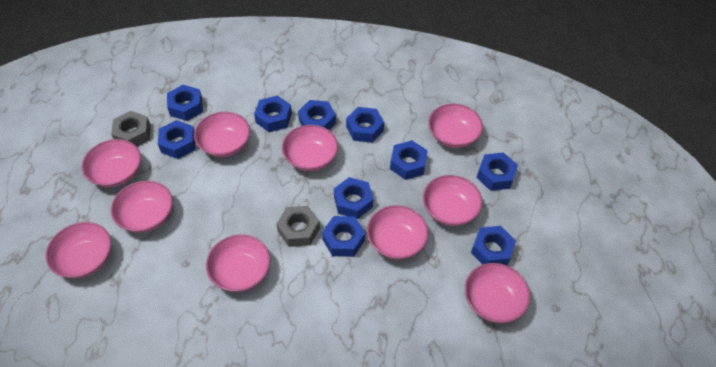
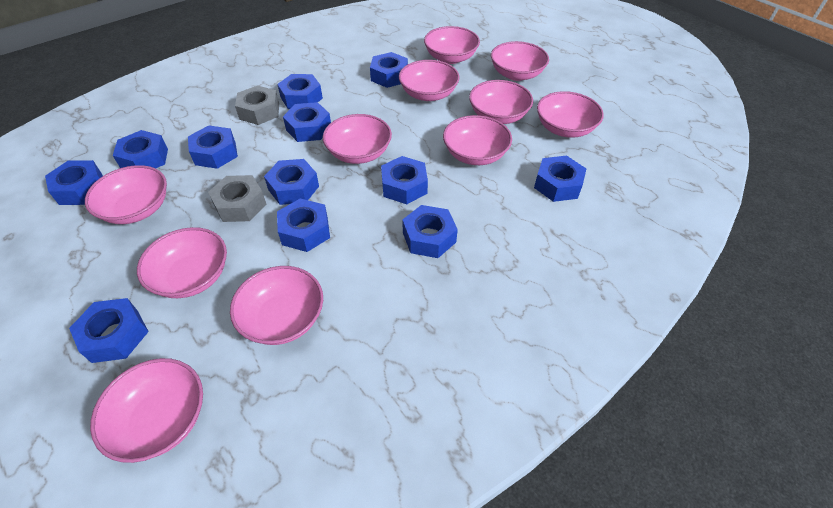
blue nut: [158,120,196,159] [167,85,203,121] [254,95,292,132] [298,100,336,130] [322,216,365,257] [334,177,373,219] [346,107,384,143] [390,140,428,180] [471,226,516,265] [477,152,518,191] = 10 -> [45,160,103,205] [69,298,149,363] [113,130,168,168] [188,125,238,169] [264,159,319,205] [277,74,323,109] [277,198,330,252] [283,102,331,142] [370,52,408,88] [381,156,428,204] [402,205,458,258] [534,156,587,202] = 12
pink bowl: [46,222,111,278] [82,139,141,187] [111,180,173,233] [194,112,250,157] [206,234,270,292] [282,125,338,171] [367,205,428,259] [423,175,482,226] [428,104,483,148] [465,263,530,323] = 10 -> [85,165,167,224] [90,358,203,463] [137,227,227,298] [230,266,323,345] [323,114,392,164] [399,60,459,101] [424,26,480,64] [443,115,512,165] [469,80,533,124] [491,41,549,81] [537,91,604,138] = 11

